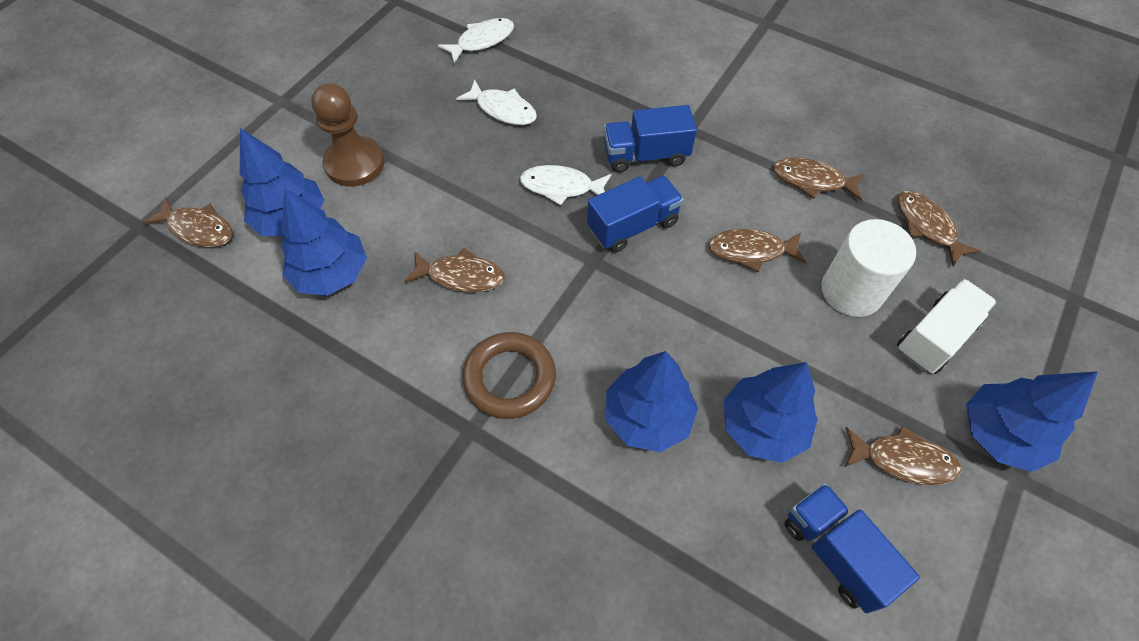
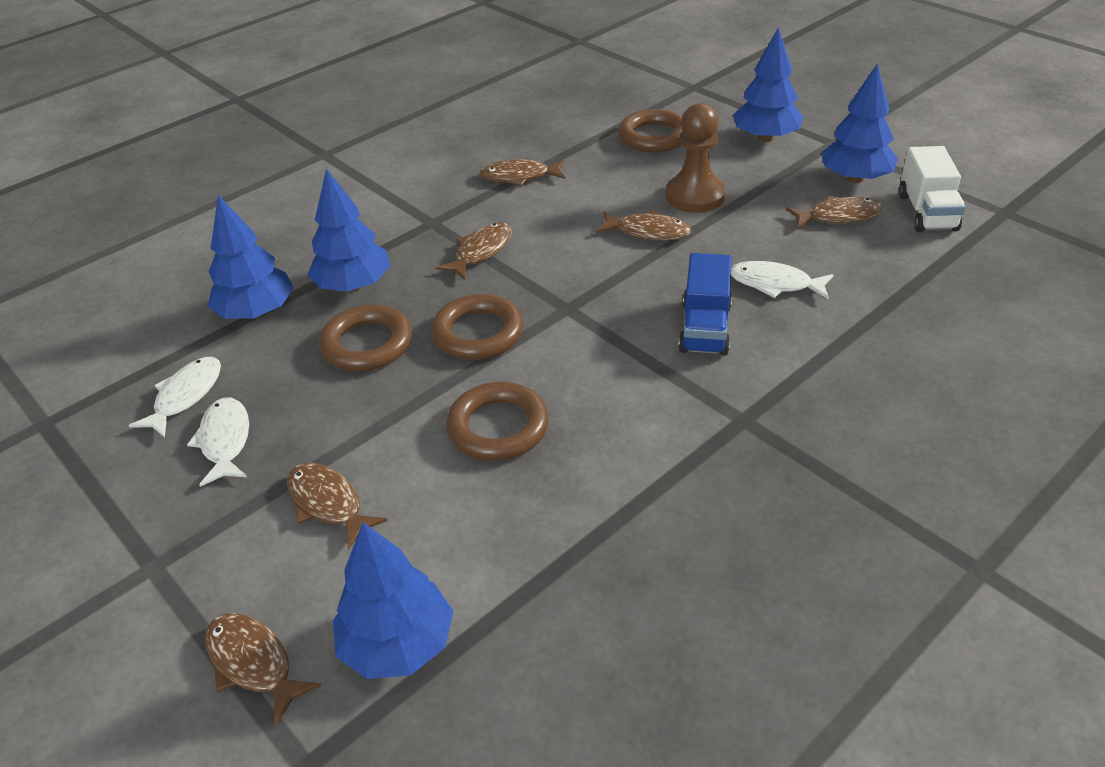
blue truck: [587,176,684,253] [604,105,697,172] [784,483,920,613] = 3 -> [678,253,732,356] = 1
brown ring: [462,332,556,419] = 1 -> [319,305,412,371] [431,294,524,360] [446,382,549,461] [618,109,683,153] = 4
white cylinder: [821,219,916,317] = 1 -> none = 0

